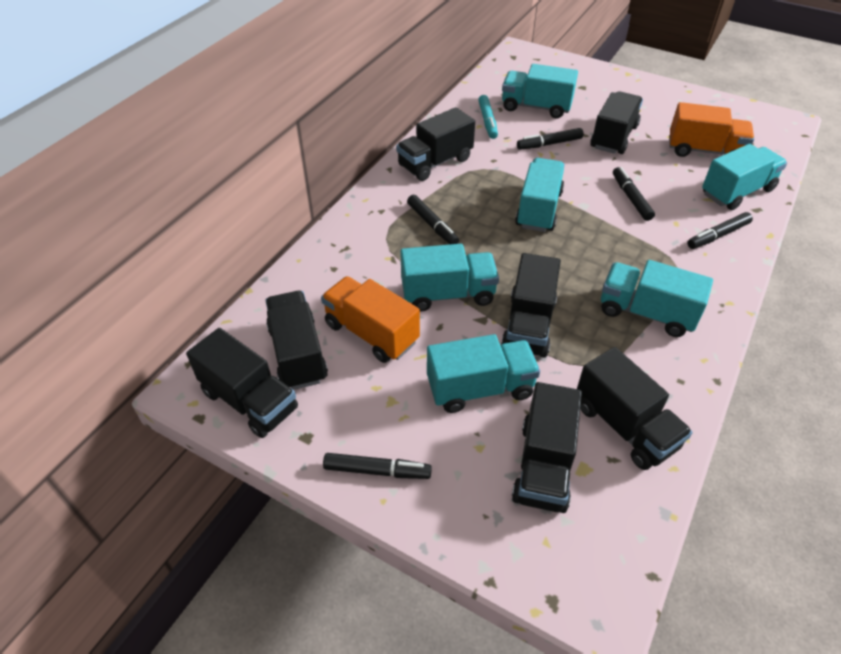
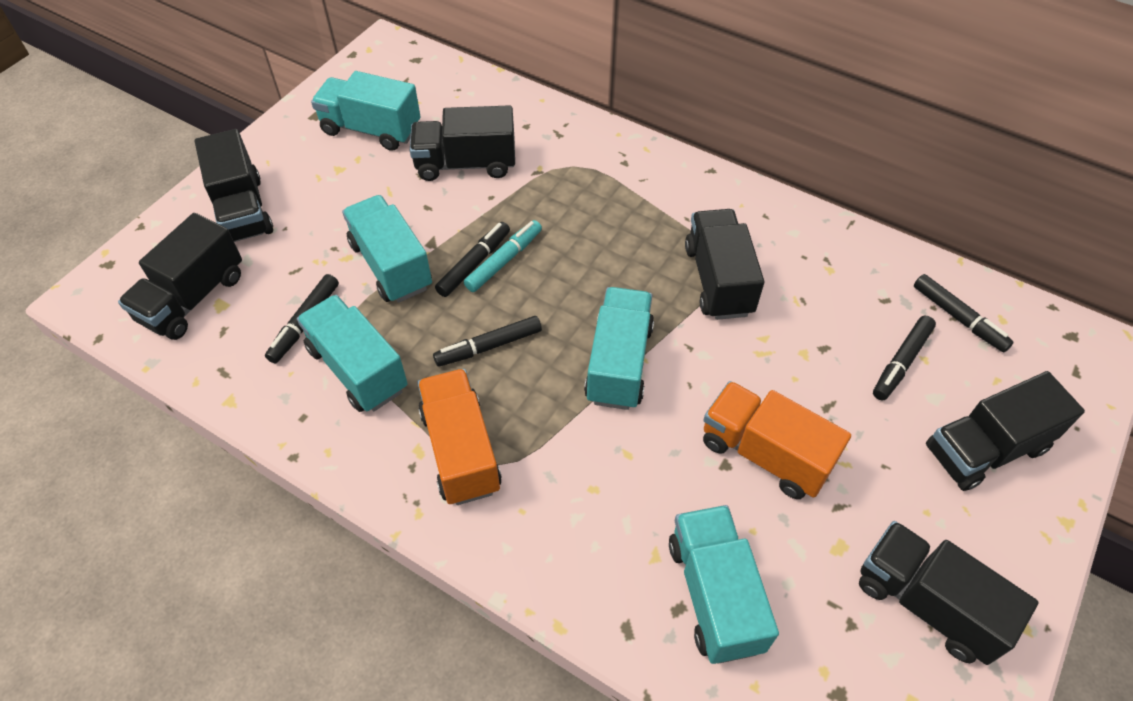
black truck: [186,328,298,438] [265,291,328,390] [396,107,475,181] [501,253,561,358] [512,382,582,513] [577,347,693,470] [590,91,643,154] = 7 -> [118,213,242,340] [195,129,273,242] [410,105,515,181] [685,209,764,320] [859,521,1039,665] [926,371,1085,491] = 6
turquoise truck: [400,244,499,311] [427,334,540,413] [502,64,578,118] [515,158,565,232] [601,260,713,337] [702,144,787,210] = 6 -> [297,295,408,412] [311,71,421,151] [342,195,432,303] [584,287,654,410] [669,505,779,664] = 5

